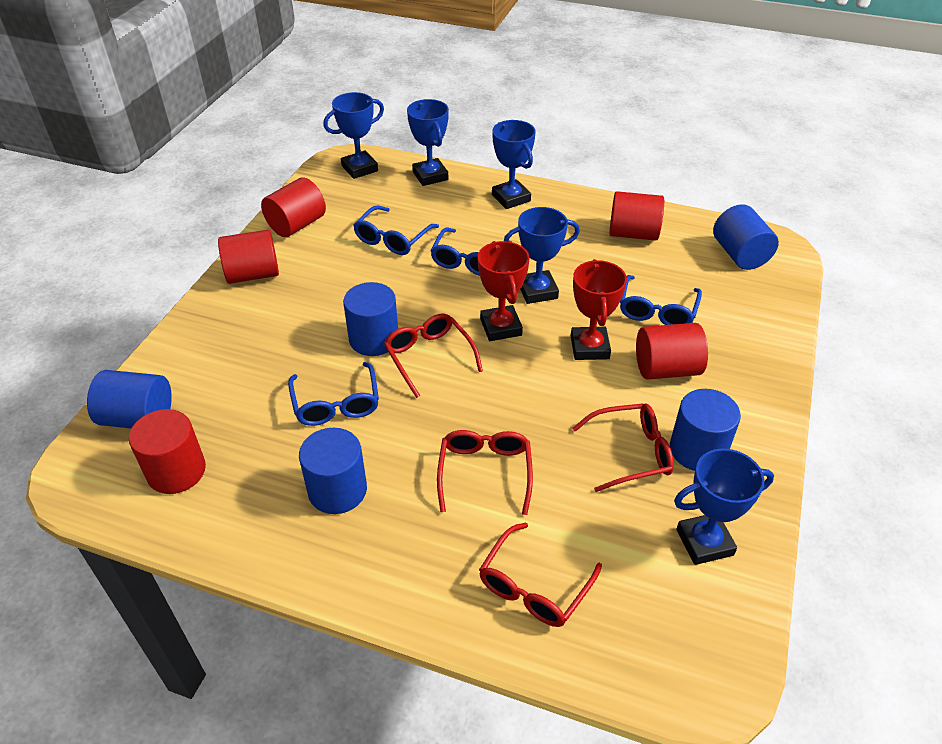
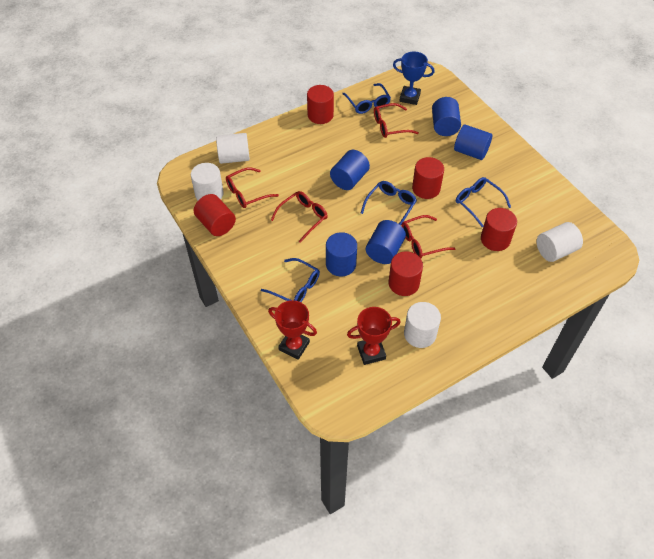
blue trophy: [323,92,384,179] [407,99,449,186] [492,120,536,209] [504,207,580,304] [674,449,774,565] = 5 -> [393,51,434,105] = 1
white cylinder: none = 0 -> [191,163,224,200] [216,133,250,164] [404,302,441,348] [536,222,583,262] = 4

